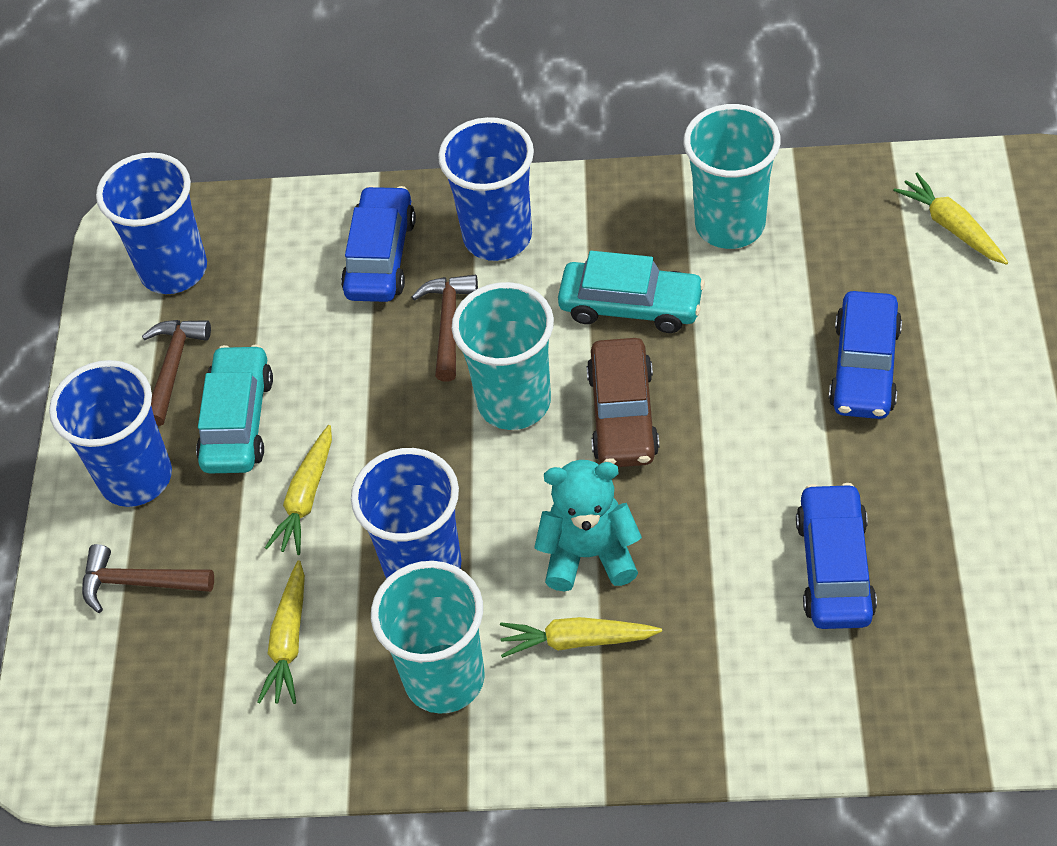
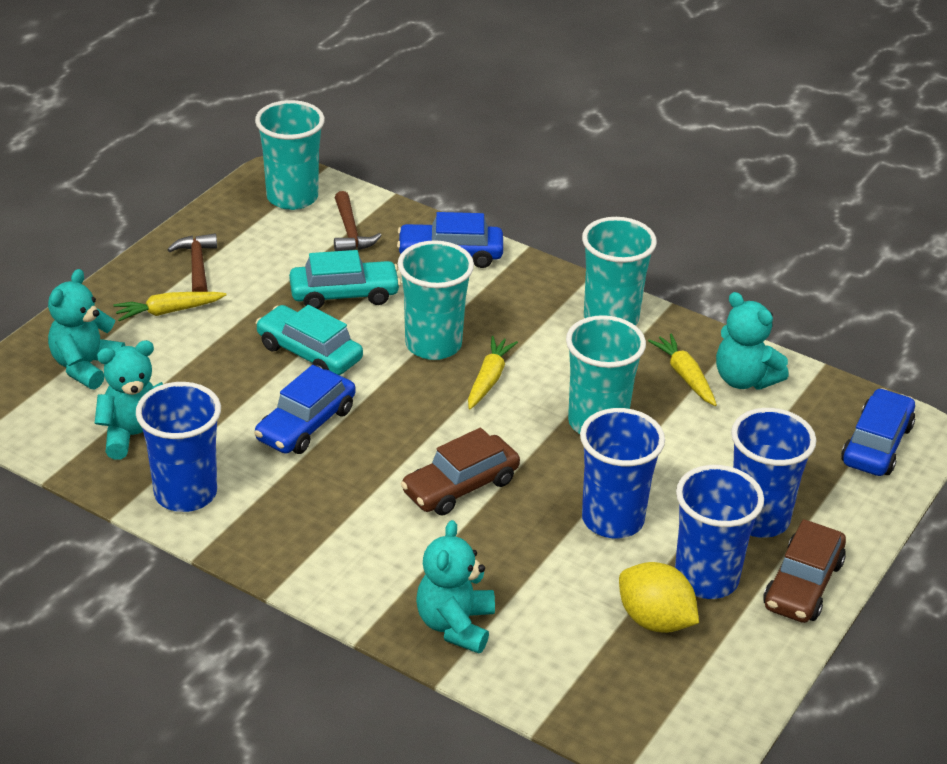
brown car: [587,338,659,467] = 1 -> [401,428,520,515] [763,519,846,623] = 2
brown hammer: [82,544,214,613] [142,320,211,426] [412,275,478,382] = 3 -> [167,234,217,292] [334,191,382,251] = 2
turquoise cup: [371,561,484,714] [452,282,554,430] [683,104,781,249] = 3 -> [255,100,325,210] [398,240,474,360] [566,315,646,434] [582,217,657,326] = 4
turquoise teddy bear: [534,460,642,592] = 1 -> [48,269,125,389] [95,340,163,460] [416,520,495,653] [716,292,789,389] = 4
yellow carrot: [257,560,305,704] [265,425,332,555] [500,617,662,658] [893,173,1008,265] = 4 -> [113,292,227,321] [468,336,518,409] [648,334,717,406] = 3
yellow lemon: none = 0 -> [619,562,699,633] = 1

